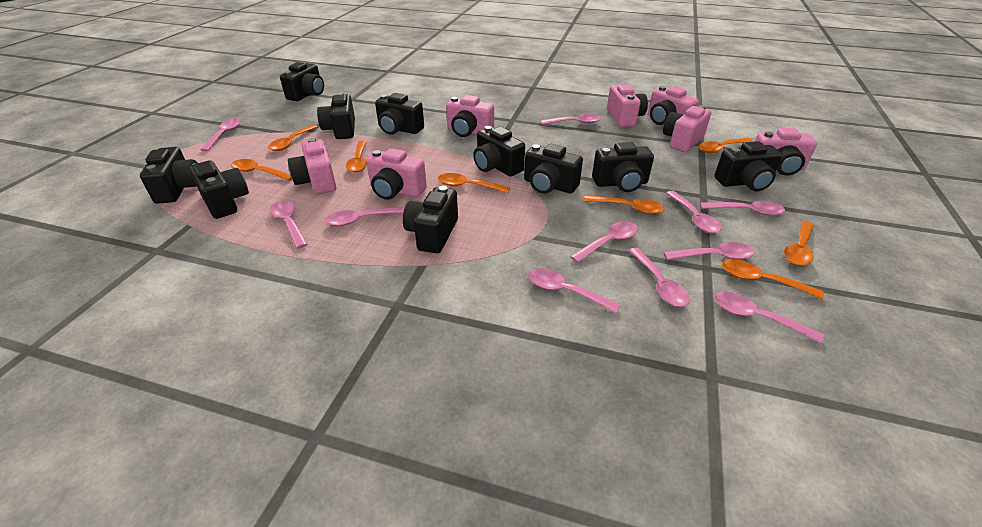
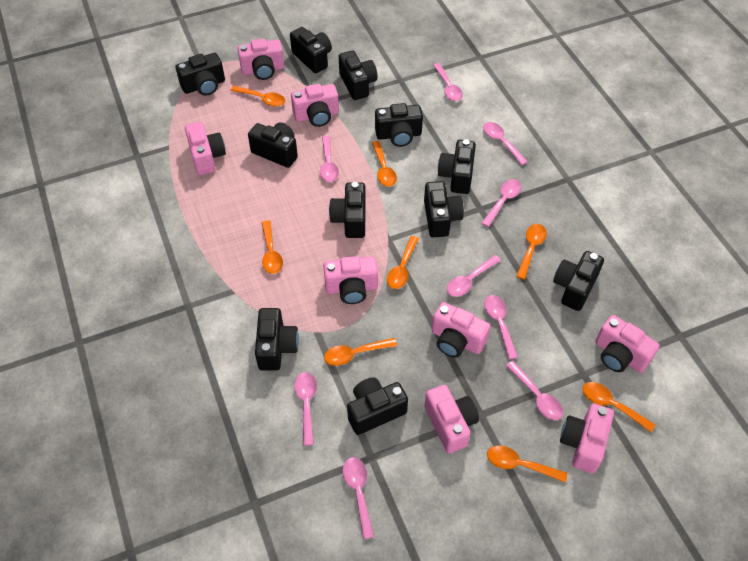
black camera: [140,147,198,204] [190,160,249,219] [280,62,324,101] [317,92,355,139] [375,93,424,135] [403,186,458,253] [473,126,525,176] [524,143,583,194] [592,142,654,192] [714,141,782,191] = 10 -> [176,53,225,96] [248,123,298,168] [255,308,299,371] [290,27,332,73] [329,182,366,238] [339,51,378,100] [347,378,408,435] [375,103,423,147] [424,181,464,237] [438,139,476,194] [553,251,604,311] = 11
pink camera: [288,138,336,194] [366,148,427,200] [446,95,494,137] [607,84,648,127] [648,86,699,125] [663,105,711,152] [755,128,817,176] = 7 -> [185,122,226,175] [237,38,284,80] [291,84,339,127] [323,256,378,304] [424,385,479,453] [432,302,490,358] [560,403,614,474] [595,315,660,373] = 8
pink spoon: [201,118,241,151] [270,201,307,249] [325,207,405,226] [528,268,620,313] [541,114,601,125] [570,221,638,263] [628,248,690,307] [664,242,755,260] [666,191,721,233] [700,201,785,216] [714,292,824,343] = 11 -> [294,372,317,446] [320,136,339,182] [343,457,374,539] [433,63,463,101] [447,255,501,297] [482,179,522,227] [483,122,528,165] [484,295,518,360] [506,361,563,420] = 9

